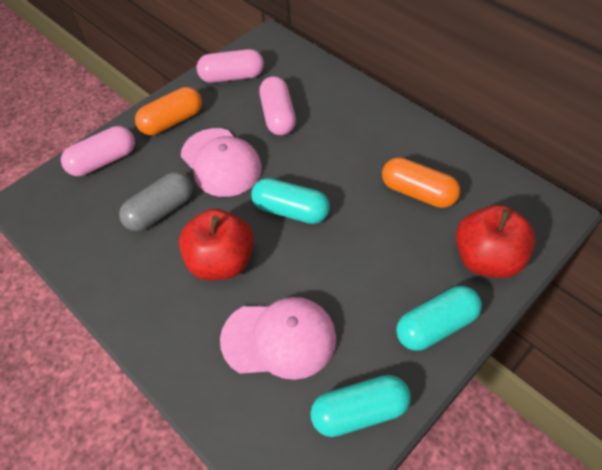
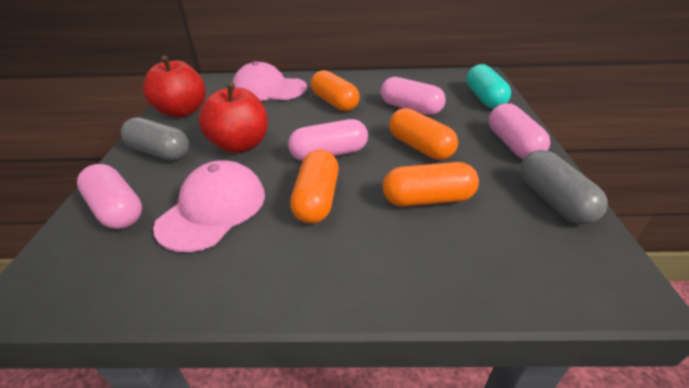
grey capsule: [119,172,193,231] = 1 -> [121,117,189,161] [520,150,608,225] = 2
orange capsule: [135,87,202,135] [382,158,460,208] = 2 -> [290,150,339,224] [311,70,360,111] [383,162,479,207] [389,108,458,160] = 4
pink capsule: [61,126,135,176] [197,49,264,83] [259,76,296,135] = 3 -> [77,164,142,229] [288,119,368,161] [381,77,446,115] [489,103,550,159] = 4
turquoise capsule: [251,178,330,224] [310,375,411,437] [396,286,482,351] = 3 -> [466,64,511,108] = 1

